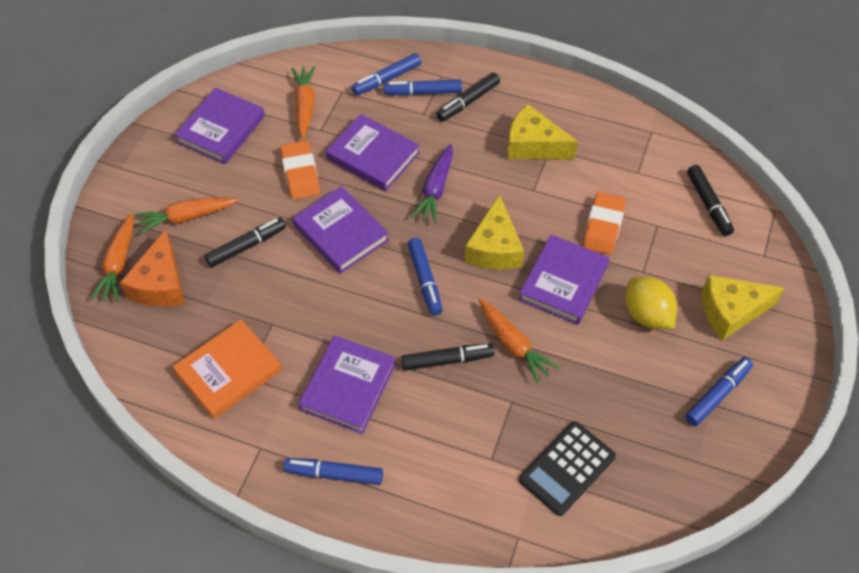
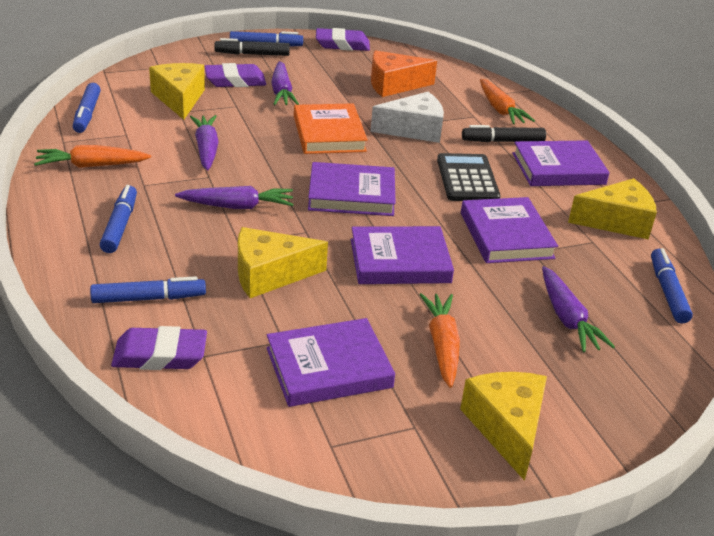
black marker: [204,218,286,267] [402,343,494,371] [436,73,500,122] [687,165,734,236] = 4 -> [214,38,290,56] [462,125,546,142] = 2
orange carrot: [91,213,134,302] [134,197,238,234] [291,66,315,139] [478,298,559,384] = 4 -> [34,145,151,168] [419,293,460,388] [480,79,535,125] = 3
orange eraser: [280,141,320,200] [583,192,626,255] = 2 -> none = 0
purple carrot: [411,144,453,224] = 1 -> [175,186,294,209] [190,115,218,170] [271,61,299,105] [542,266,615,352] = 4
purple eraser: none = 0 -> [111,326,207,370] [204,63,267,87] [316,28,370,51] = 3
white cheese: none = 0 -> [371,92,444,143] = 1
yellow cheese: [465,194,524,270] [507,104,578,159] [702,275,785,341] = 3 -> [149,63,205,120] [238,227,328,298] [460,372,547,481] [568,178,657,240] = 4
yellow lemon: [626,277,677,329] = 1 -> none = 0

